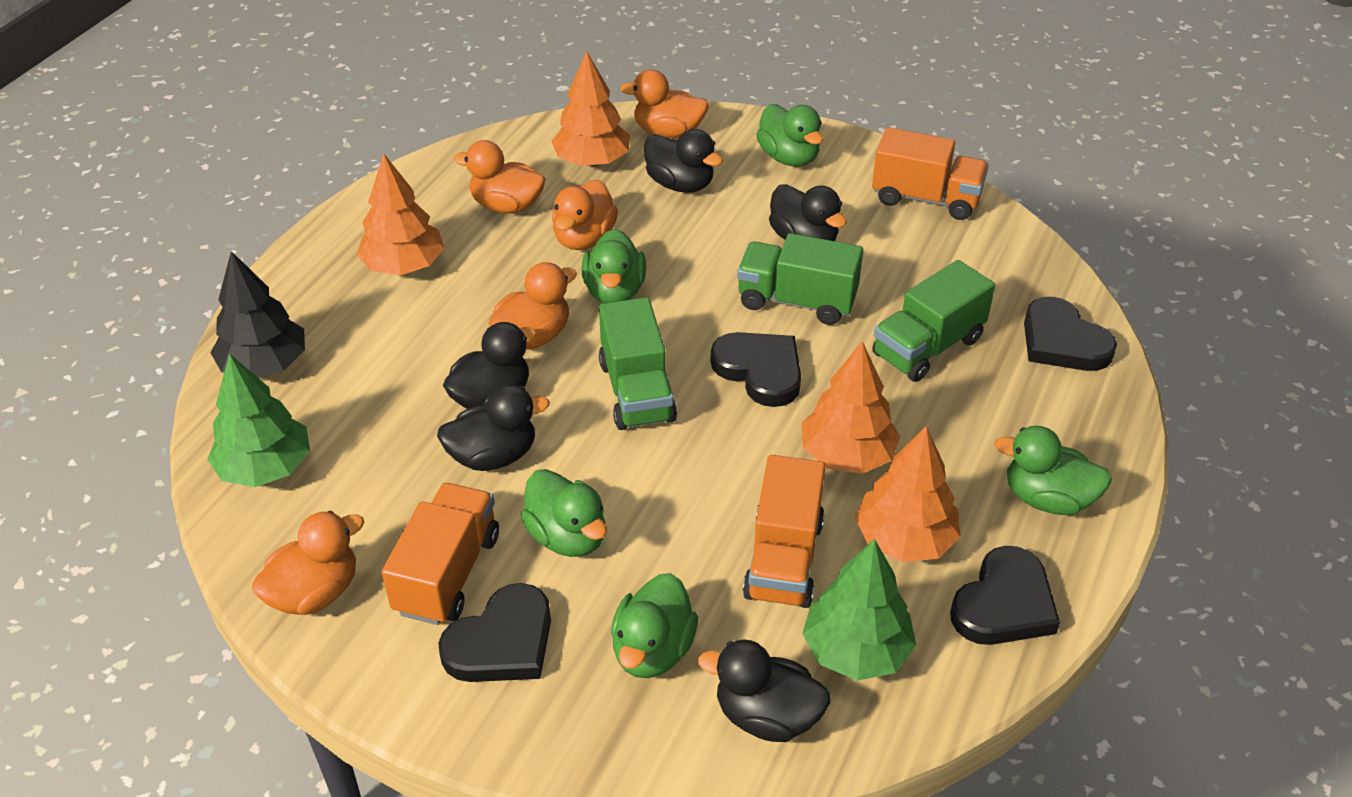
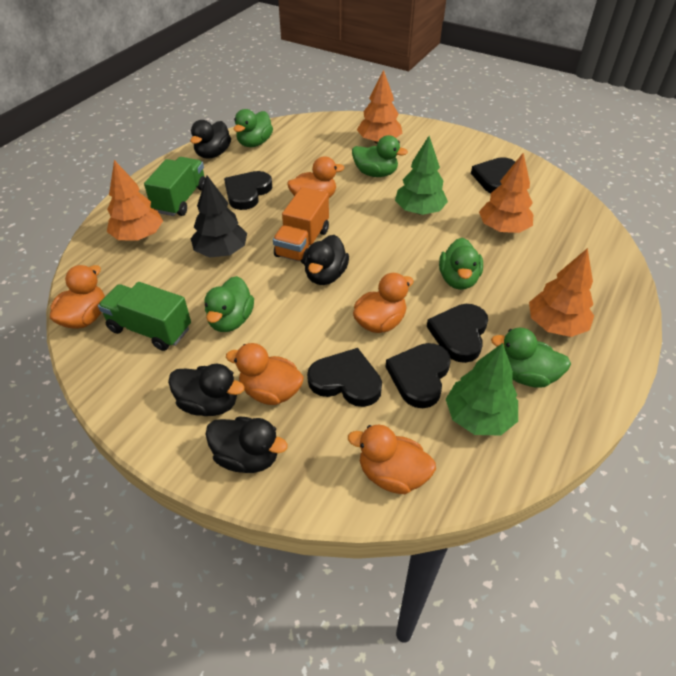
black duck: [437,384,550,471] [443,322,537,409] [644,129,723,192] [698,640,830,742] [769,184,847,241] = 5 -> [168,364,245,416] [190,120,231,159] [205,416,288,473] [304,235,349,285] = 4
black heart: [438,583,551,682] [710,332,801,407] [950,546,1060,645] [1024,297,1117,371] = 4 -> [224,171,272,210] [307,348,382,407] [385,343,450,408] [427,304,488,363] [471,157,515,193] = 5
green truck: [599,297,677,430] [737,233,863,325] [872,260,995,382] = 3 -> [98,282,191,351] [144,157,206,216] = 2
orange truck: [382,483,499,625] [743,455,825,608] [872,127,989,220] = 3 -> [273,187,329,264] = 1

